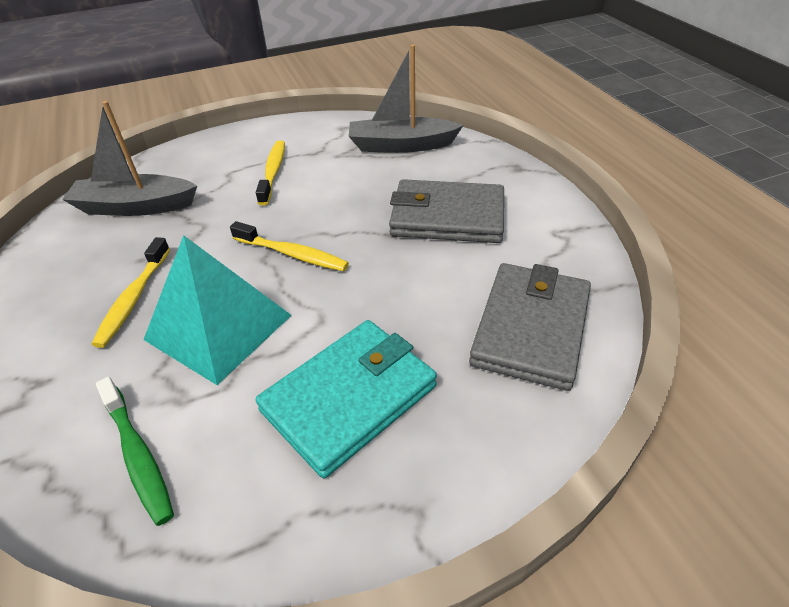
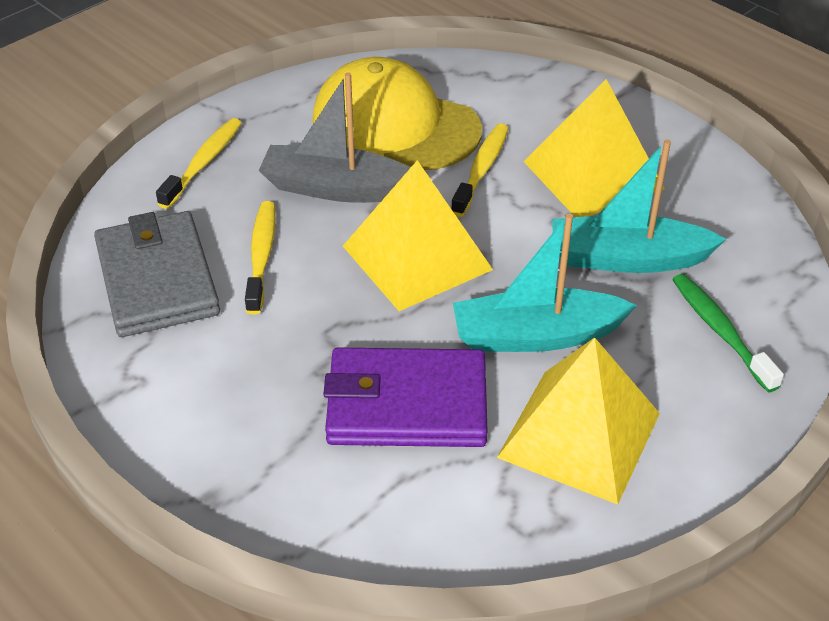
grey boat: [62,101,197,216] [349,44,463,153] = 2 -> [259,72,411,203] = 1
grey wallet: [389,179,504,243] [469,263,591,391] = 2 -> [94,211,220,337] = 1
purple wallet: none = 0 -> [323,348,488,447] = 1
turquoise boat: none = 0 -> [453,213,637,352] [552,139,726,273] = 2
turquoise pyramid: [143,235,292,385] = 1 -> none = 0
turquoise wallet: [256,320,437,478] = 1 -> none = 0
yellow cap: none = 0 -> [312,57,482,170] = 1
yellow pyramid: none = 0 -> [343,160,493,311] [497,337,660,505] [523,79,665,217] = 3

